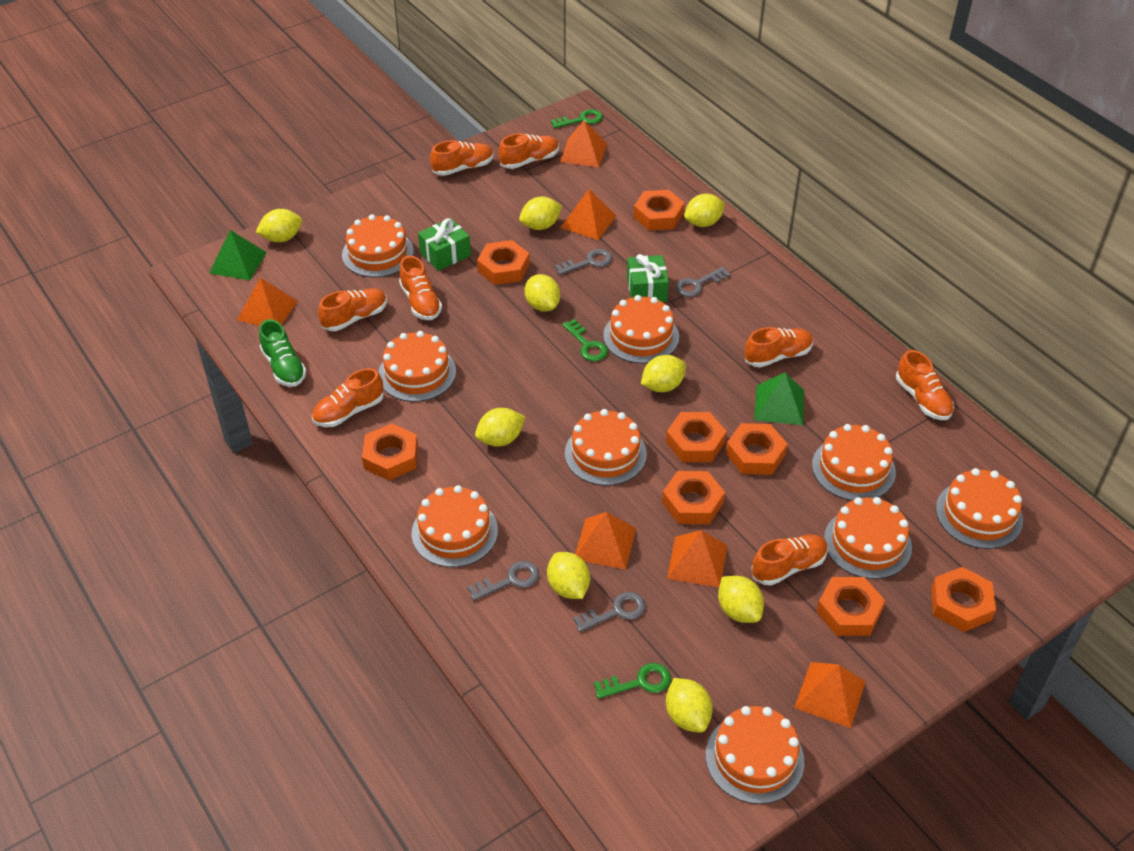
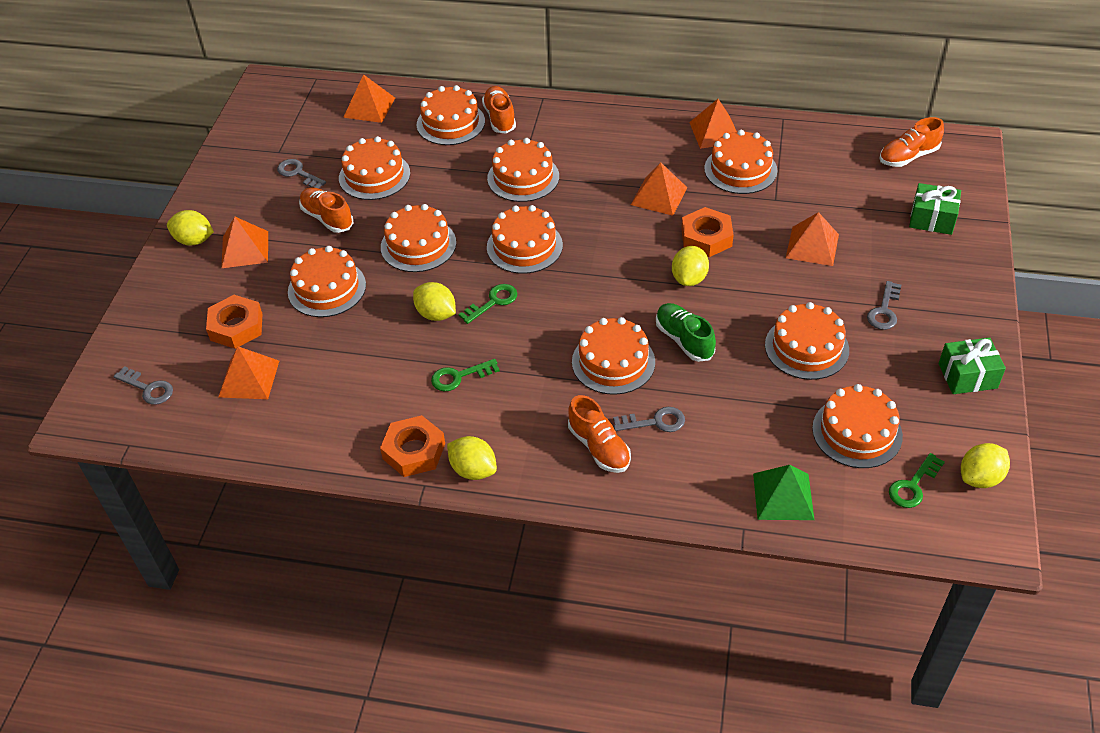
green pyramid: [209,230,267,280] [754,373,804,425] = 2 -> [753,465,814,520] = 1
orange cake: [342,214,414,277] [378,331,456,402] [411,485,498,567] [565,409,647,486] [603,295,679,364] [706,706,804,804] [812,424,896,501] [824,497,912,579] [936,468,1023,549] = 9 -> [288,246,366,317] [339,136,410,200] [381,204,456,272] [417,85,485,145] [487,138,559,202] [487,205,563,274] [572,317,655,395] [704,130,777,194] [765,302,849,380] [812,384,903,468] = 10
orange nut: [362,424,418,480] [477,240,530,285] [634,190,684,231] [662,471,725,524] [666,412,727,462] [726,423,788,475] [816,577,886,636] [931,567,996,632] = 8 -> [206,295,262,349] [380,415,445,477] [681,207,734,257] = 3
orange shoe: [312,368,383,427] [318,288,387,331] [399,256,442,320] [430,140,494,176] [498,134,559,169] [745,327,813,367] [751,534,828,586] [896,350,954,420] = 8 -> [299,187,353,233] [482,86,516,134] [568,395,631,473] [879,117,944,167] = 4
yellow lemon: [256,209,302,242] [475,408,525,446] [519,196,562,230] [525,274,560,311] [547,552,590,599] [641,355,686,392] [666,678,713,733] [684,193,725,227] [718,576,764,623] = 9 -> [167,210,214,246] [413,282,456,321] [447,436,497,480] [672,246,709,286] [961,443,1010,488] = 5

